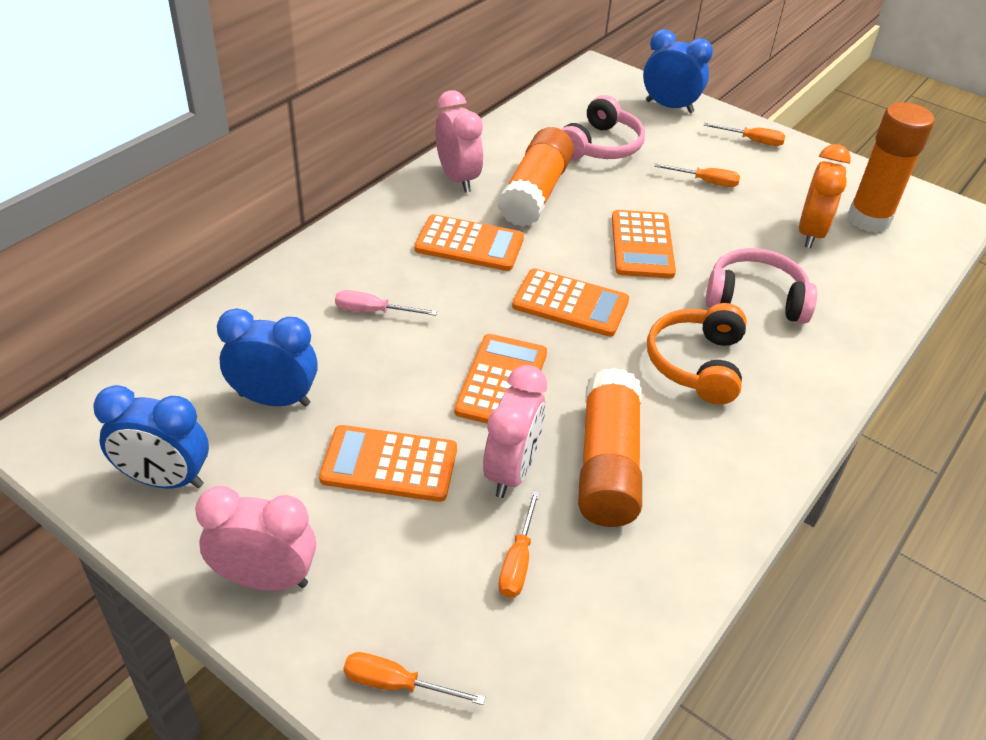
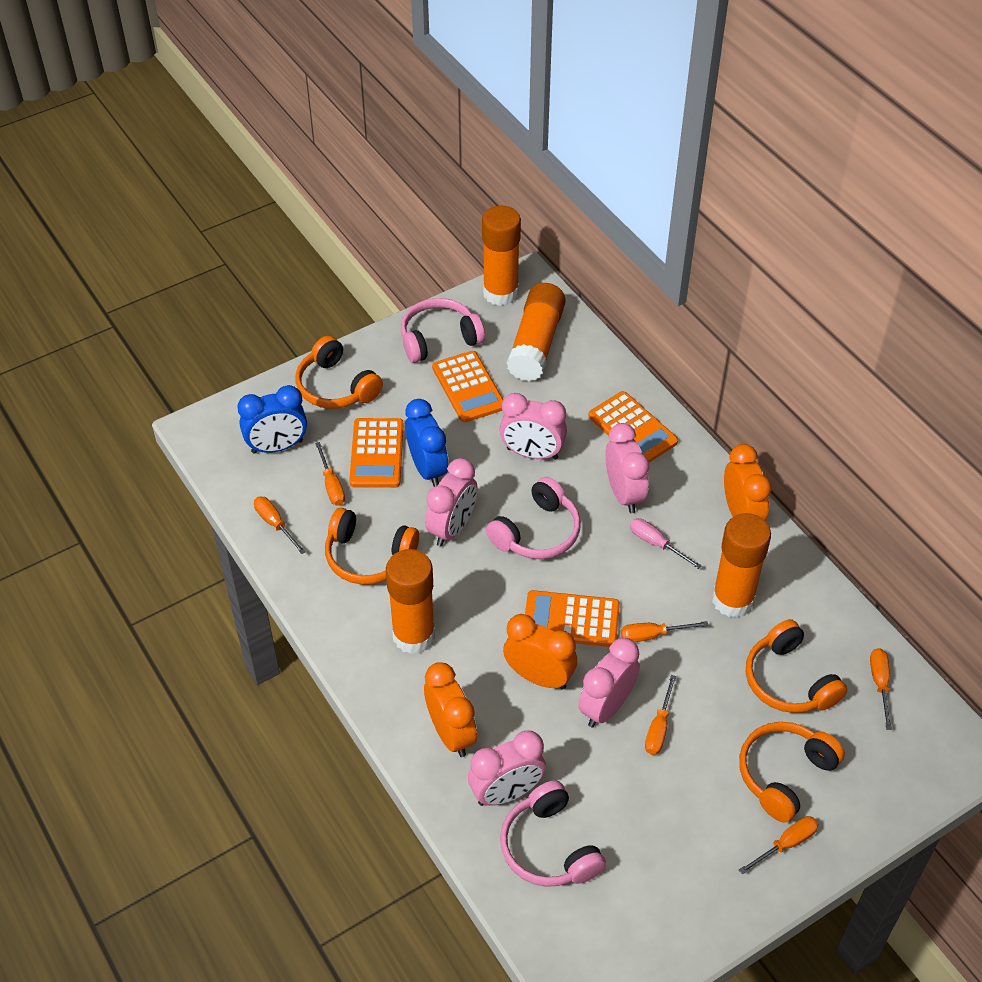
blue clock: [93,385,209,488] [217,308,318,407] [643,29,713,113] = 3 -> [238,385,307,454] [405,399,449,487] = 2
orange calculator: [319,425,457,502] [414,214,524,271] [454,334,547,424] [512,268,629,337] [612,210,676,278] = 5 -> [349,418,404,488] [432,351,504,423] [525,590,620,647] [588,391,678,463] = 4
orange clock: [799,144,851,248] = 1 -> [424,662,477,757] [503,614,577,690] [724,444,771,521] = 3
orange glue stick: [498,127,574,227] [578,368,642,527] [847,102,934,233] = 3 -> [386,549,435,654] [482,206,521,306] [507,283,566,381] [712,513,771,618] = 4
orange headphones: [647,303,747,405] = 1 -> [296,336,383,409] [325,508,419,585] [739,722,845,823] [746,619,847,713] = 4
orange screwdriver: [344,652,485,705] [498,491,540,598] [654,163,740,187] [704,123,785,146] = 4 -> [254,497,306,554] [315,442,345,506] [621,621,709,642] [645,675,676,755] [739,816,819,874] [870,648,892,730] = 6
pink clock: [195,486,316,591] [435,90,483,193] [483,365,547,498] = 3 -> [425,458,477,546] [468,730,546,806] [500,393,567,460] [578,638,640,728] [605,423,649,513] = 5
pink headphones: [561,95,645,160] [706,248,817,324] = 2 -> [401,298,485,363] [486,477,581,559] [500,780,606,887] = 3

